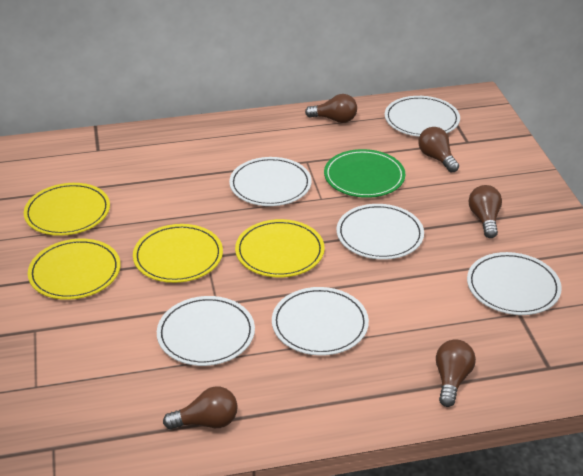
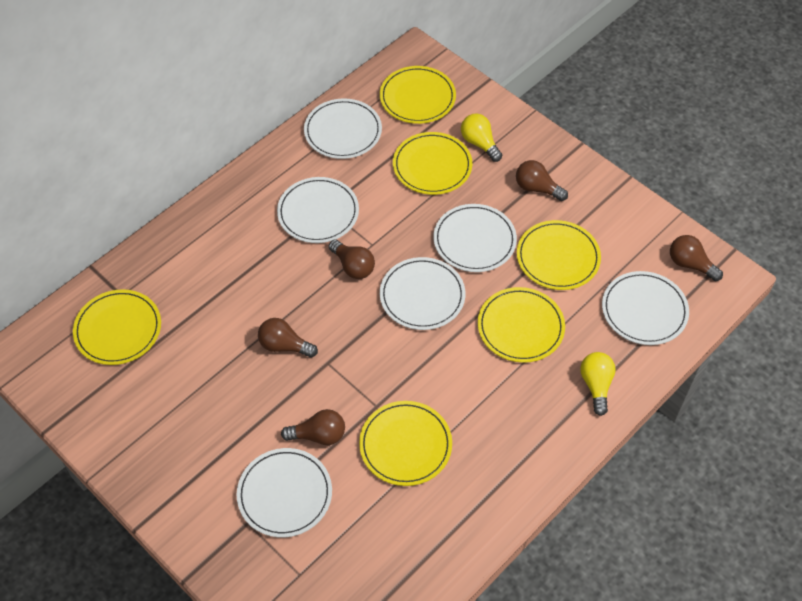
green plate: [324,149,405,198] = 1 -> none = 0
yellow light bulb: none = 0 -> [461,114,502,162] [580,352,616,416] = 2
yellow plate: [24,183,110,236] [28,239,120,300] [133,224,223,283] [235,219,325,277] = 4 -> [73,289,161,365] [359,401,452,486] [380,66,456,124] [393,132,472,195] [478,287,565,363] [517,220,601,290] = 6

